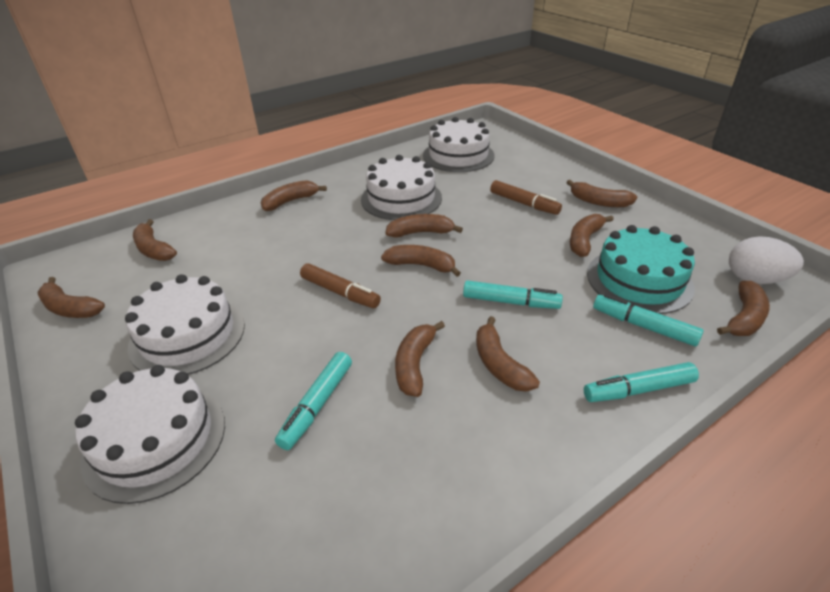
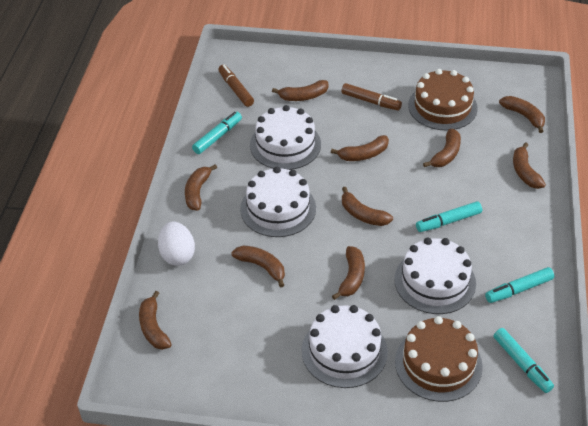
brown cake: none = 0 -> [395,316,483,402] [408,69,478,130] = 2
turquoise cake: [587,225,695,314] = 1 -> none = 0

